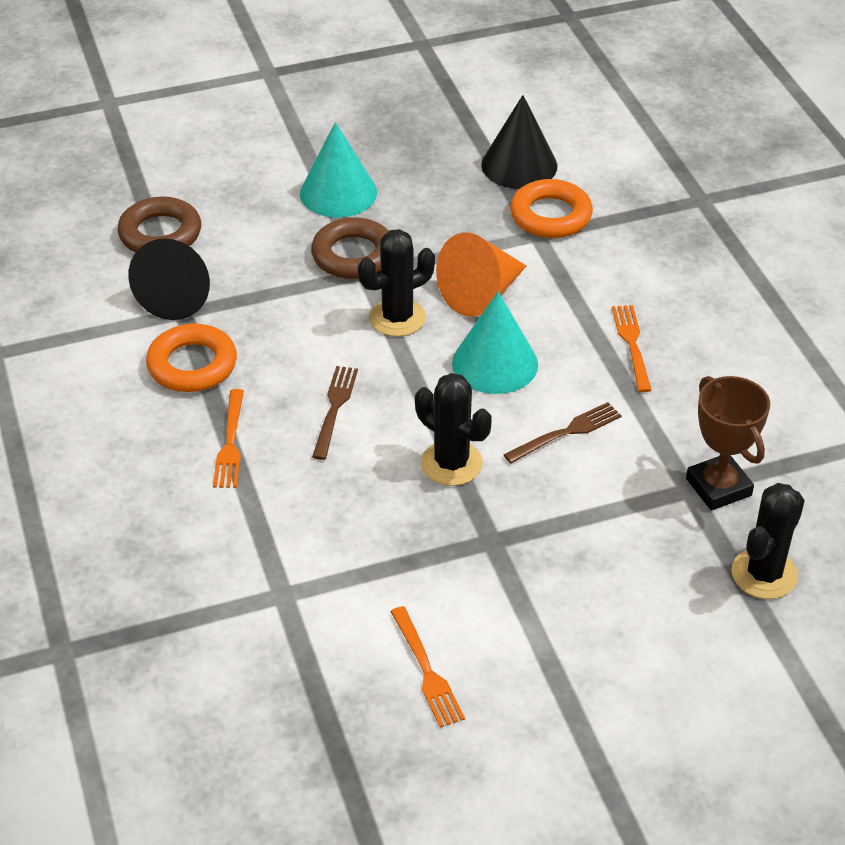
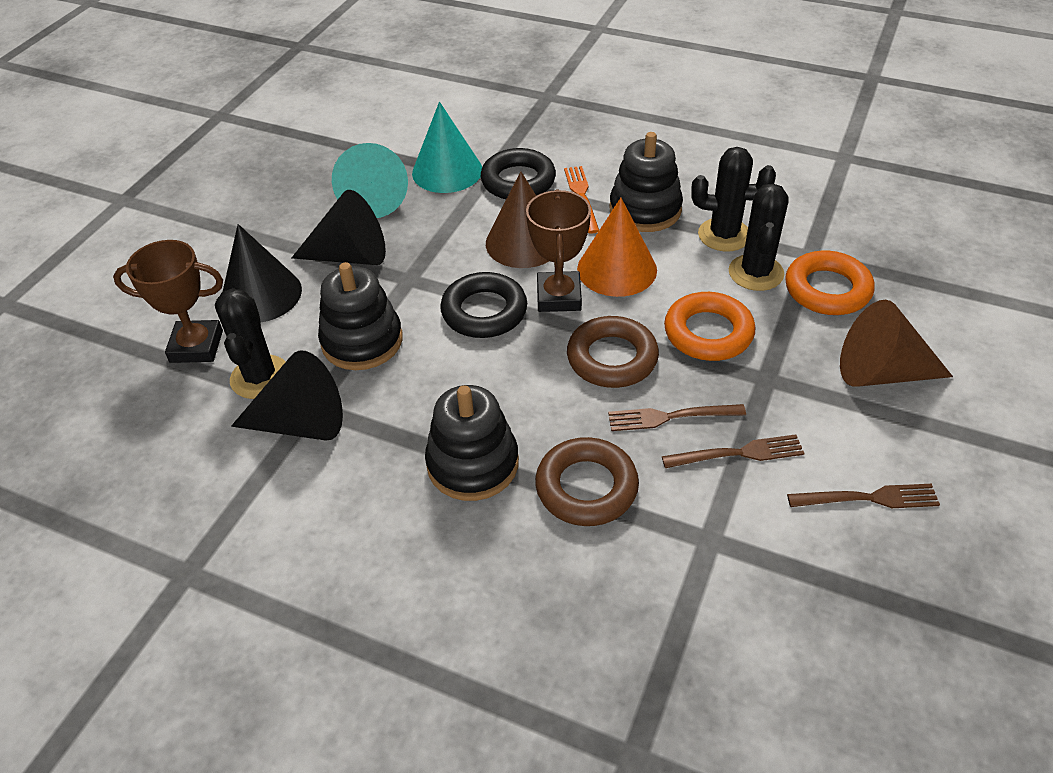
black cone: [128,238,210,320] [481,95,557,189] = 2 -> [223,224,302,322] [231,350,343,441] [292,190,386,265] = 3
black ring: none = 0 -> [440,272,527,338] [481,148,556,199] = 2
black stacking toy: none = 0 -> [318,262,403,370] [425,385,519,501] [610,132,683,232] = 3
brown cone: none = 0 -> [486,171,549,268] [840,300,953,387] = 2
brown fork: [312,366,358,460] [503,402,622,463] = 2 -> [608,404,746,431] [662,434,805,468] [787,484,940,508] = 3
brown trophy: [686,376,770,511] = 1 -> [113,240,223,363] [526,189,591,312] = 2
orange fork: [213,389,244,488] [390,606,465,728] [612,305,652,393] = 3 -> [564,166,599,234] = 1

